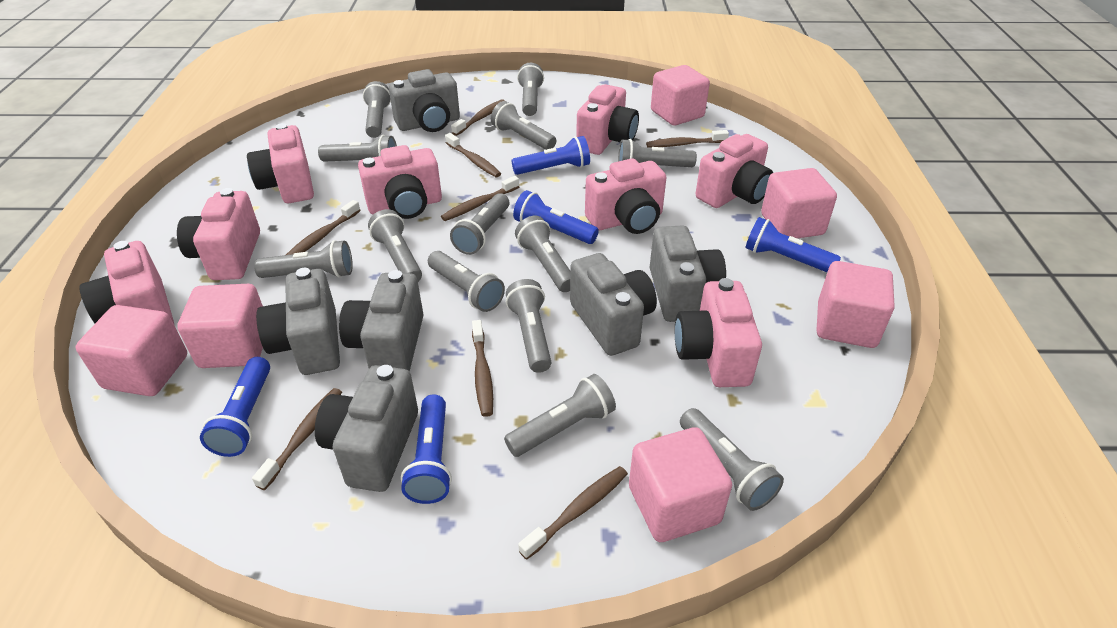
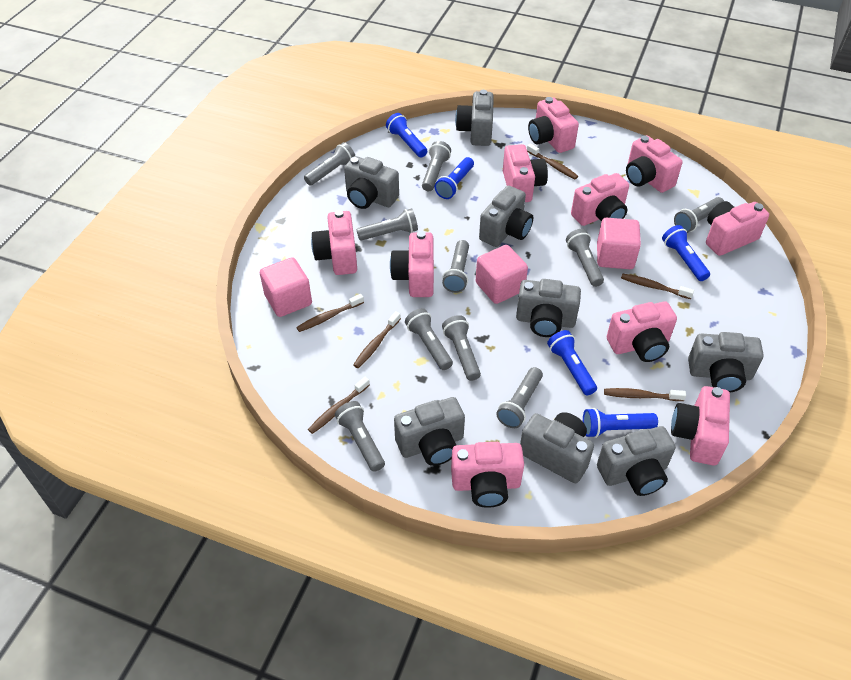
brown toothbrush: [252,388,342,490] [286,200,361,255] [441,176,519,221] [445,133,501,177] [451,99,505,136] [472,320,493,417] [518,466,628,560] [646,130,729,147] = 8 -> [296,294,364,332] [308,377,370,434] [353,311,401,368] [527,143,578,179] [604,388,686,401] [621,274,694,299] = 6
grey camera: [256,268,340,375] [315,365,418,492] [339,270,424,372] [389,69,460,132] [570,253,657,356] [650,225,726,322] = 6 -> [344,156,399,209] [394,397,465,466] [455,90,494,146] [479,186,533,247] [516,279,581,337] [520,412,594,483] [597,426,676,496] [688,332,764,393] = 8
grey flashlight: [254,240,353,278] [318,135,397,162] [363,81,391,138] [368,209,422,282] [428,251,505,312] [450,193,509,255] [491,101,556,150] [504,374,616,457] [506,279,552,373] [515,216,570,292] [517,63,544,116] [618,139,697,167] [680,408,784,511] = 13 -> [304,142,355,186] [335,401,385,472] [356,208,418,241] [405,308,453,370] [422,141,451,191] [442,240,469,293] [442,315,481,381] [496,367,543,428] [566,229,604,287] [674,197,724,233] = 10
pink camera: [79,241,174,324] [177,188,260,280] [247,123,314,203] [358,145,442,219] [576,84,639,155] [585,158,667,234] [675,278,762,387] [696,134,773,208] = 8 -> [311,210,357,275] [390,231,434,297] [451,442,524,508] [503,144,548,202] [528,97,579,153] [571,173,629,226] [607,301,677,362] [626,135,683,193] [671,386,730,465] [706,201,769,256] = 10
pink cube: [76,305,187,396] [177,284,263,368] [629,427,732,542] [651,65,710,126] [761,168,837,238] [817,261,894,348] = 6 -> [260,257,312,317] [476,245,528,304] [597,218,641,269] = 3

